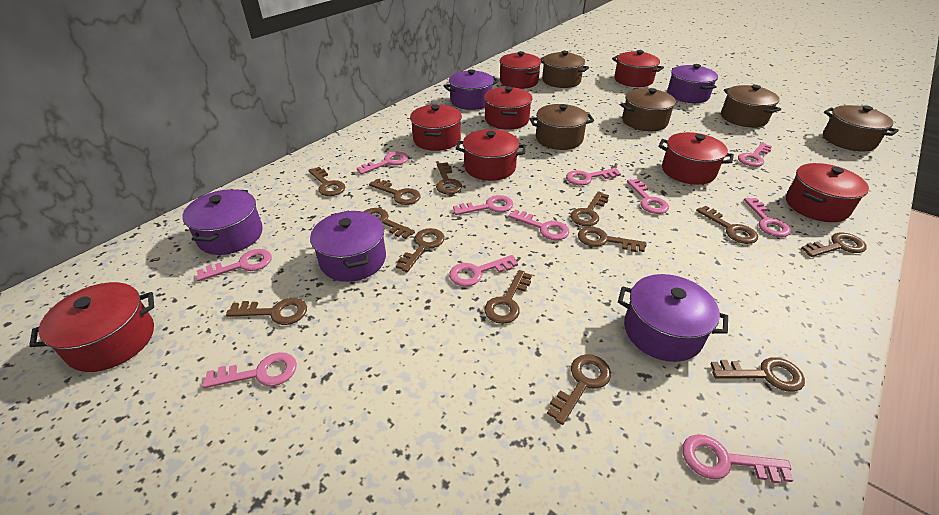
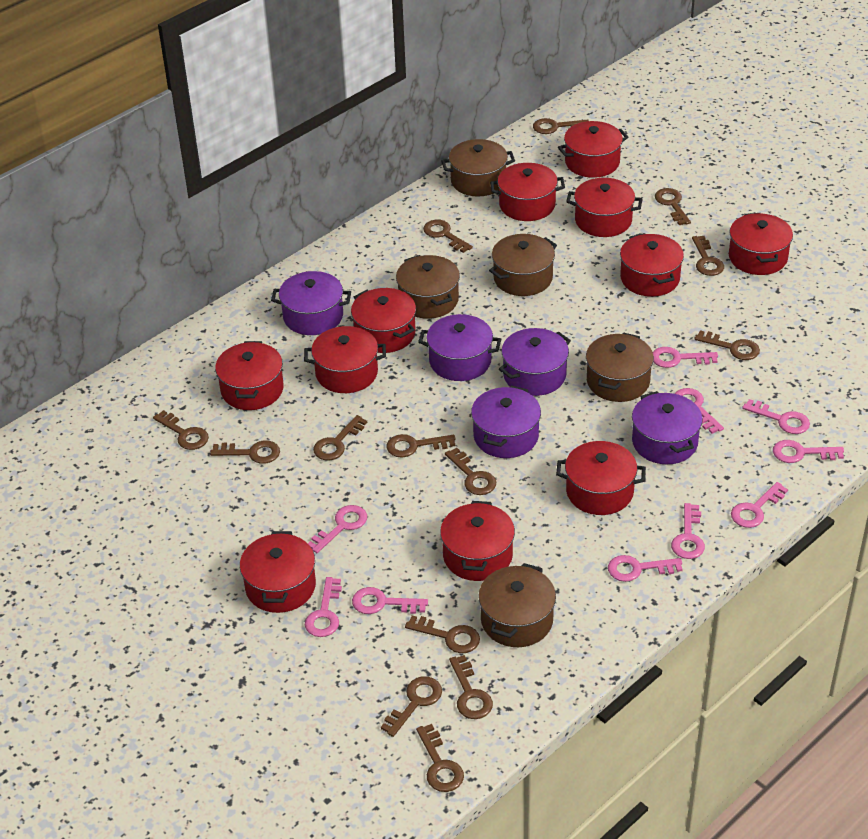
brown key: [226,298,307,325] [308,167,345,196] [363,208,415,239] [369,179,421,205] [396,228,445,272] [436,162,462,194] [484,270,532,324] [547,354,611,425] [570,191,609,226] [578,227,646,252] [696,206,758,244] [710,357,805,392] [801,233,867,257] = 13 -> [153,410,209,450] [210,440,280,464] [313,415,367,460] [381,676,442,737] [387,434,456,458] [405,615,480,653] [416,724,464,792] [423,220,473,253] [445,448,496,495] [449,655,493,719] [533,118,589,134] [655,188,691,225] [692,236,724,276] [694,330,760,360] = 14
pink key: [196,249,272,281] [202,352,297,388] [357,152,408,174] [449,255,518,287] [453,195,513,215] [508,209,569,240] [566,168,621,185] [627,179,669,214] [682,434,794,483] [738,143,772,167] [744,198,791,237] = 11 -> [305,577,342,637] [308,505,367,553] [352,587,428,614] [608,555,683,582] [653,347,718,368] [671,503,705,559] [675,388,724,434] [731,482,788,528] [742,399,810,434] [773,440,844,463] = 10
red pot: [29,282,154,372] [410,105,462,151] [456,129,526,181] [484,86,532,130] [500,51,541,89] [612,50,664,87] [659,132,734,185] [786,163,869,222] = 8 -> [215,341,284,410] [240,531,316,613] [304,326,386,393] [351,288,416,353] [440,501,515,581] [490,163,565,221] [556,441,646,515] [558,121,629,178] [566,178,642,237] [620,233,684,297] [729,213,793,275] = 11

